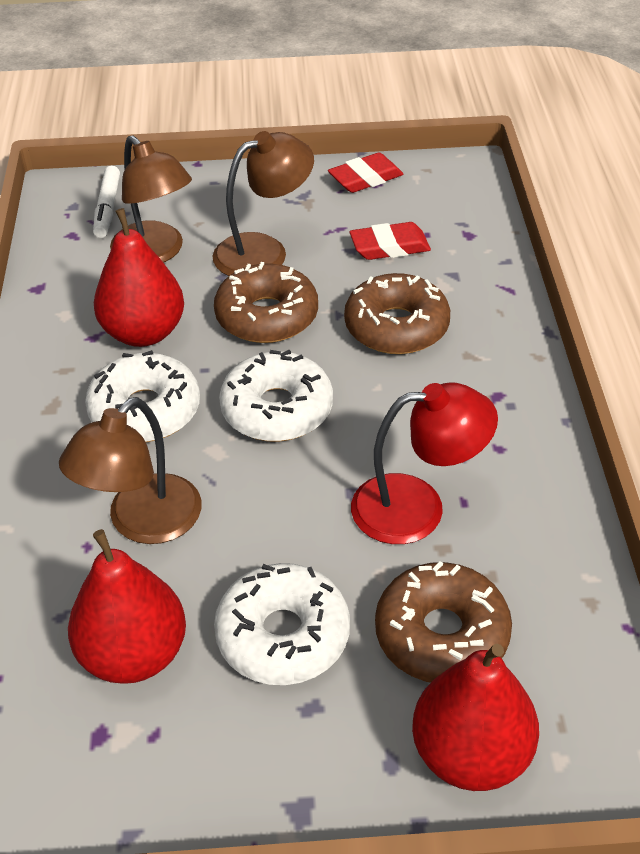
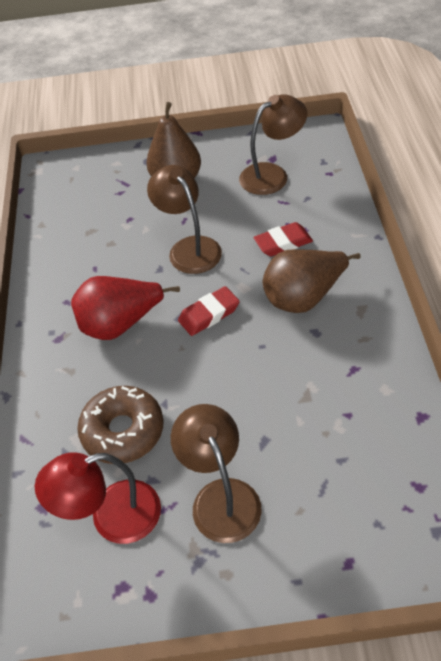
brown donut: [214,262,318,343] [344,273,450,354] [375,561,512,683] = 3 -> [77,386,164,464] = 1
brown pear: none = 0 -> [146,102,201,178] [263,249,361,313] = 2
red pear: [68,529,186,684] [94,208,184,347] [412,644,539,791] = 3 -> [71,276,180,340] = 1
white donut: [85,350,200,442] [214,563,350,685] [219,350,333,441] = 3 -> none = 0
white marker: [93,166,120,238] = 1 -> none = 0

